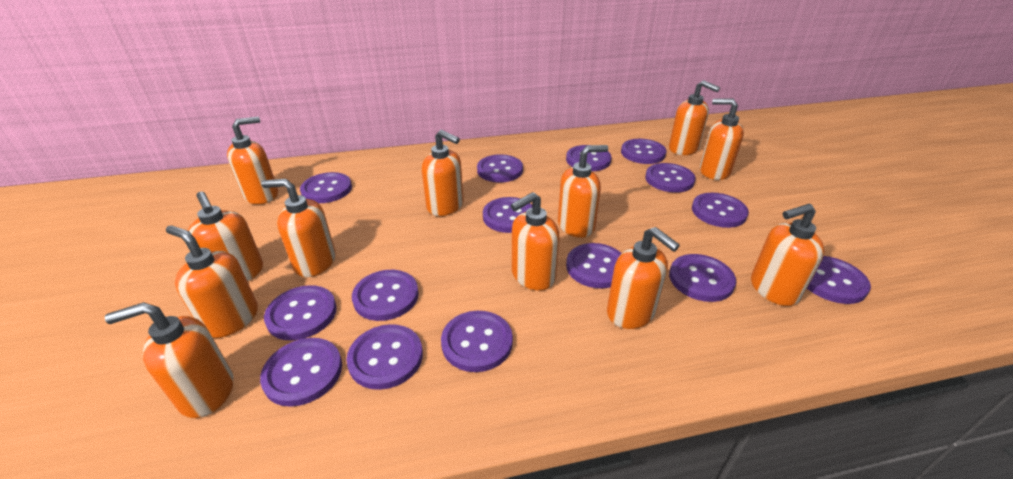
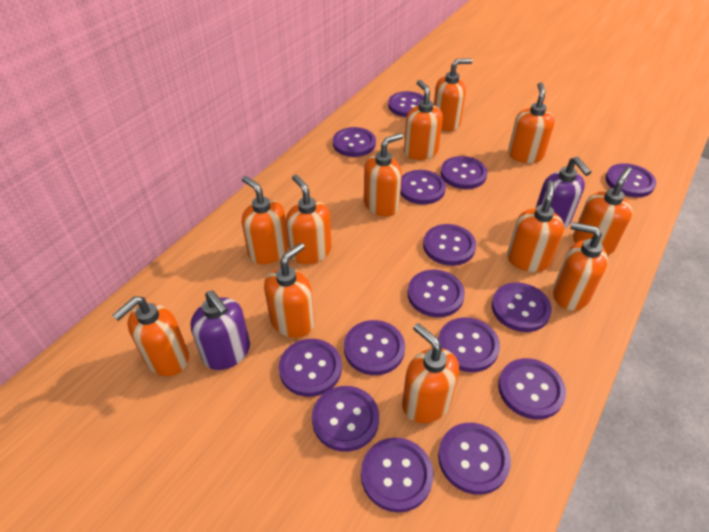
purple soap dispenser: none = 0 -> [190,290,250,370] [536,157,591,229] = 2

